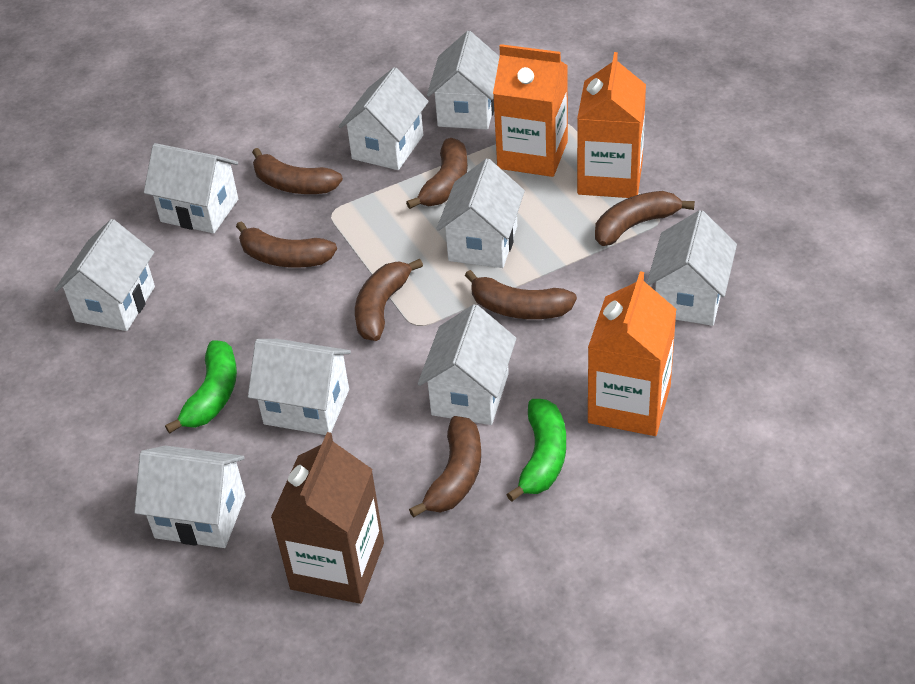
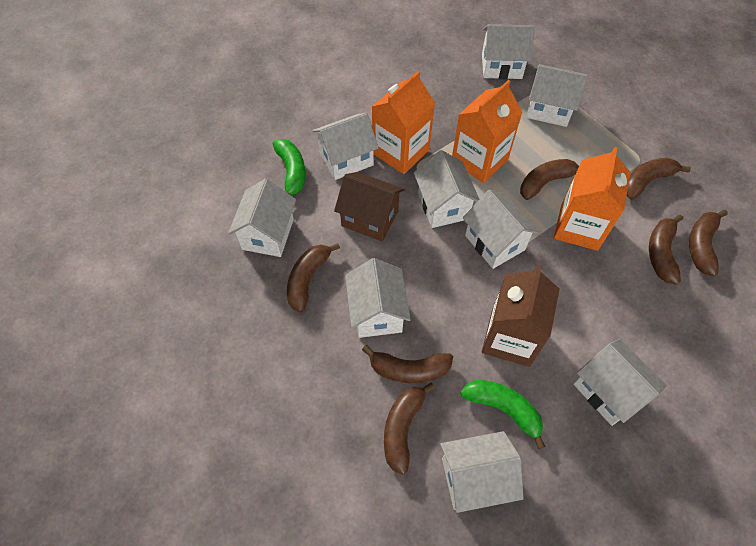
brown house: none = 0 -> [334,172,405,241] = 1

